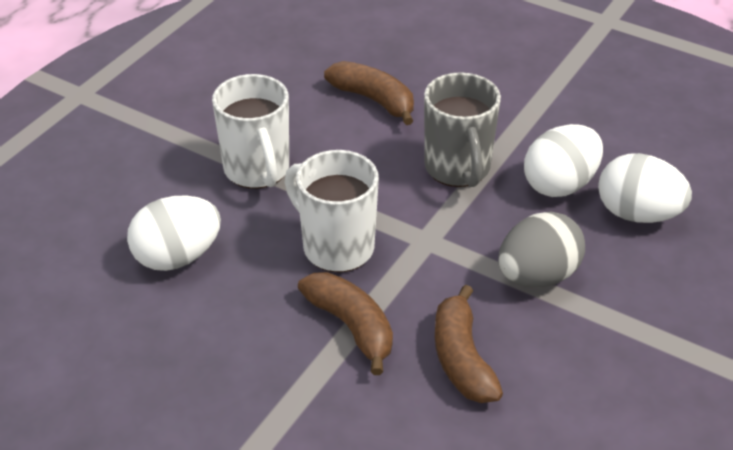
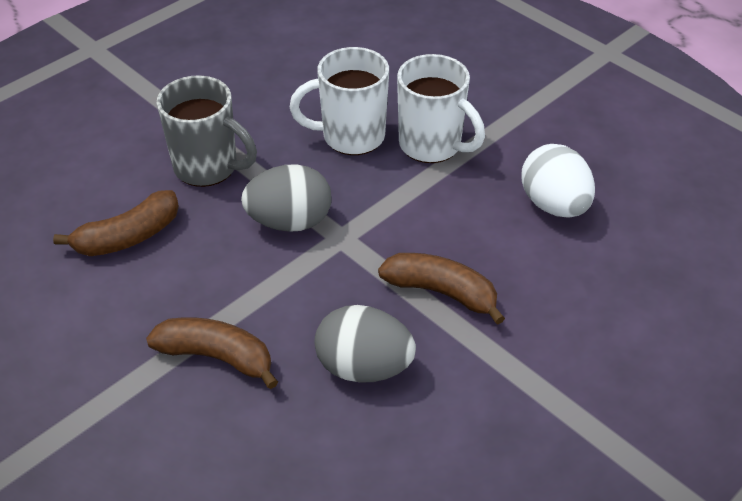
grey egg: [498,211,585,287] = 1 -> [241,164,331,232] [314,305,416,383] = 2
white egg: [127,195,221,271] [524,124,603,197] [598,153,692,223] = 3 -> [521,144,595,218] = 1

